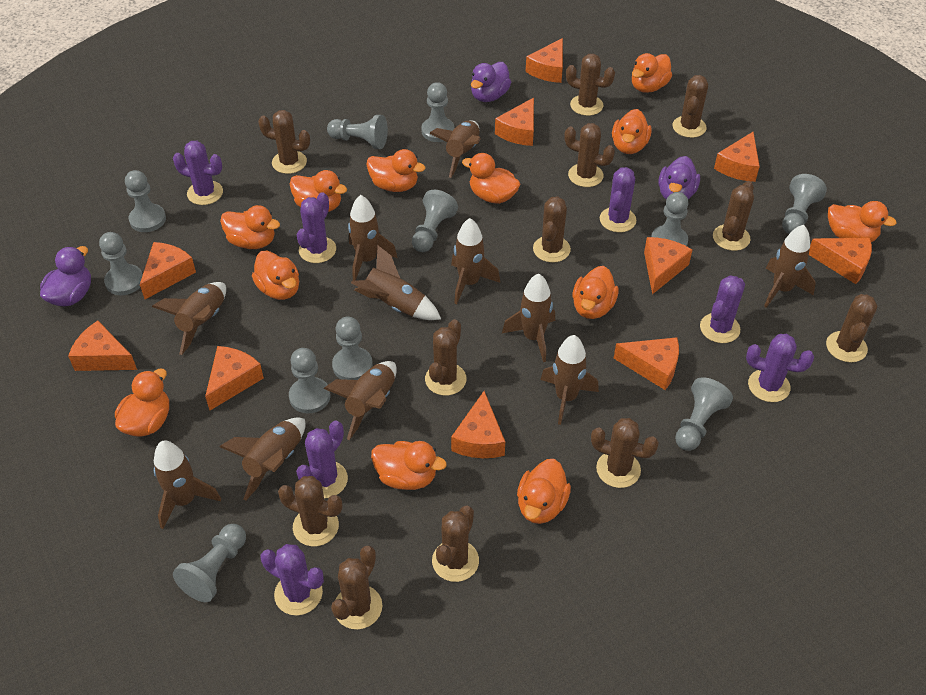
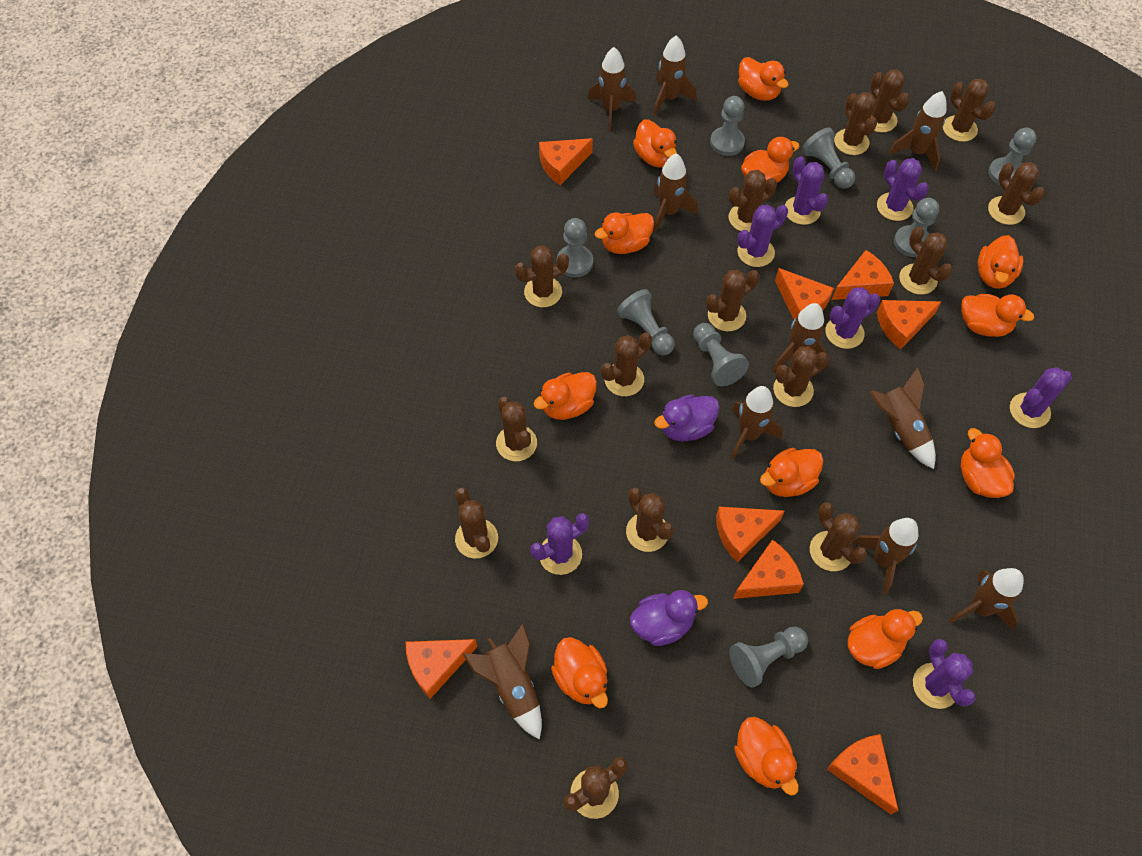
brown cactus: [258,110,310,174] [278,476,342,546] [331,546,382,629] [425,319,466,396] [432,506,479,582] [533,197,571,263] [564,123,615,187] [566,54,615,116] [591,418,659,488] [672,75,708,138] [713,181,754,251] [826,294,877,363] = 12 -> [455,487,498,558] [496,397,537,461] [515,246,569,307] [564,757,628,819] [601,333,652,396] [626,488,674,552] [706,270,760,331] [729,170,777,232] [773,346,829,407] [810,503,867,571] [834,92,877,155] [871,70,910,132] [899,227,953,295] [943,78,996,142] [988,162,1045,225] = 15
brown rocket: [152,282,226,355] [154,441,221,529] [219,418,305,501] [324,361,397,440] [348,195,397,281] [351,245,441,320] [429,120,481,178] [451,218,500,304] [502,273,555,362] [540,335,599,425] [764,225,815,308] = 11 -> [463,623,542,739] [588,47,636,130] [653,35,697,115] [653,153,698,233] [731,386,783,460] [772,303,830,371] [852,518,918,594] [869,367,936,469] [889,91,946,171] [949,568,1024,630] = 10
grey pawn: [99,232,143,295] [125,170,166,232] [173,524,246,602] [289,348,330,414] [327,115,388,149] [332,317,373,380] [412,190,458,252] [421,82,455,142] [651,192,688,246] [675,377,733,451] [782,174,827,234] = 11 -> [557,218,593,277] [617,289,675,356] [693,323,749,386] [710,96,745,156] [729,626,808,688] [802,128,855,189] [894,198,939,257] [988,128,1037,186] = 8
orange cheese: [68,321,137,371] [140,242,196,299] [205,346,264,410] [451,391,505,458] [495,98,534,146] [526,38,563,83] [614,337,679,390] [644,237,692,294] [714,132,760,182] [809,238,872,284] = 10 -> [406,639,478,699] [539,138,593,185] [716,507,785,562] [733,539,804,599] [775,268,834,319] [827,734,899,814] [832,250,894,300] [877,300,941,349] = 8
purple duck: [40,246,91,307] [471,62,511,102] [658,156,700,200] = 3 -> [630,590,708,646] [654,394,720,442] = 2

